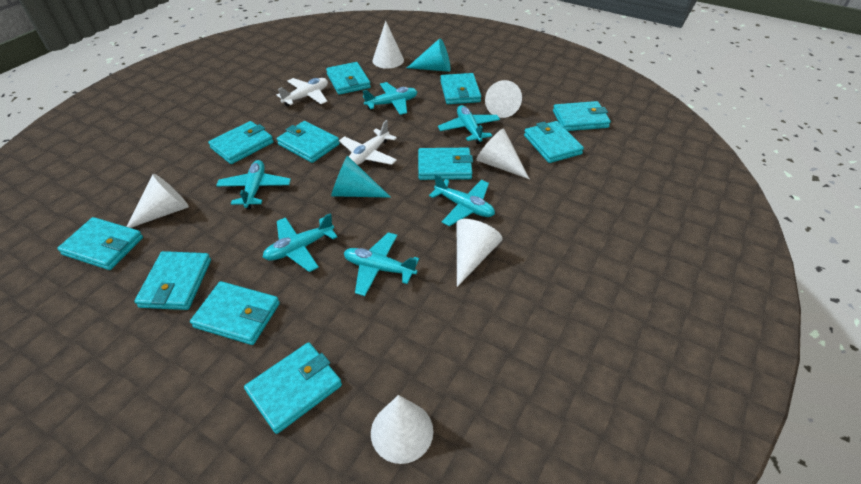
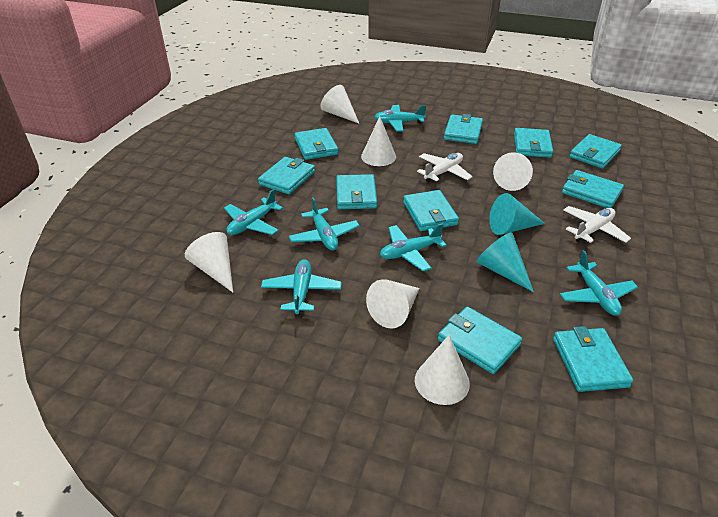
turquoise wallet: [57,217,143,270] [134,251,211,310] [190,281,280,345] [208,121,274,164] [244,342,342,434] [277,121,340,163] [326,62,371,95] [418,148,473,180] [440,73,481,104] [524,121,584,163] [553,101,611,131] = 11 -> [258,157,315,194] [294,128,338,160] [336,174,377,209] [403,190,459,231] [438,307,522,374] [444,114,483,144] [514,128,553,158] [553,326,633,392] [562,170,624,208] [570,134,622,169] = 10

